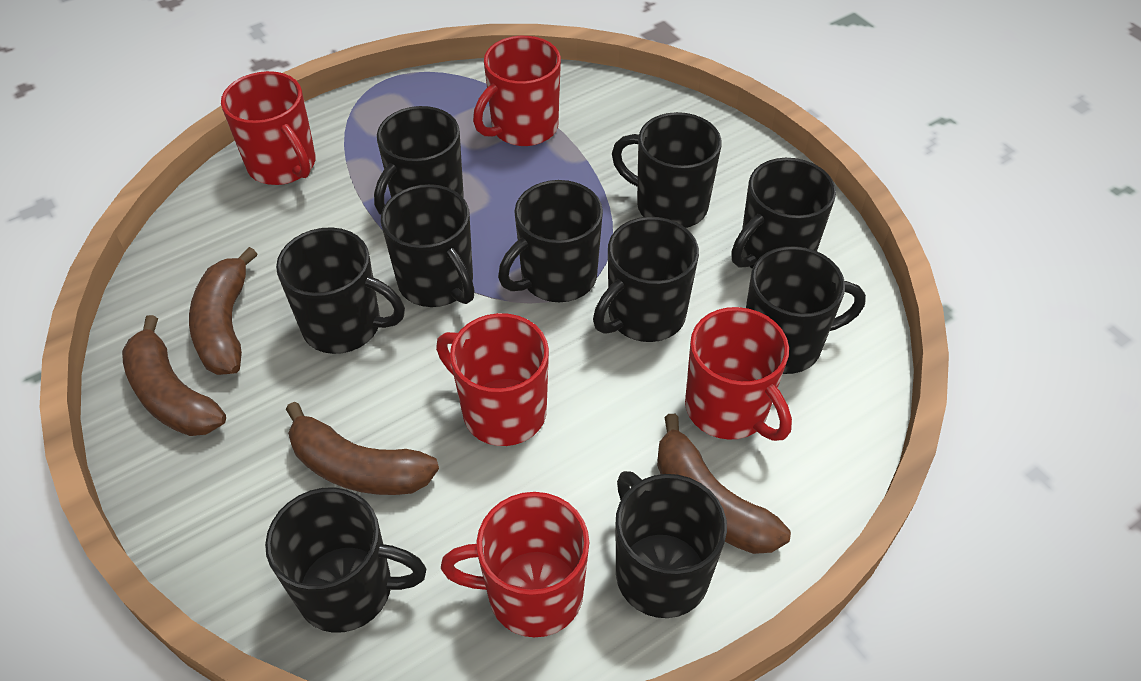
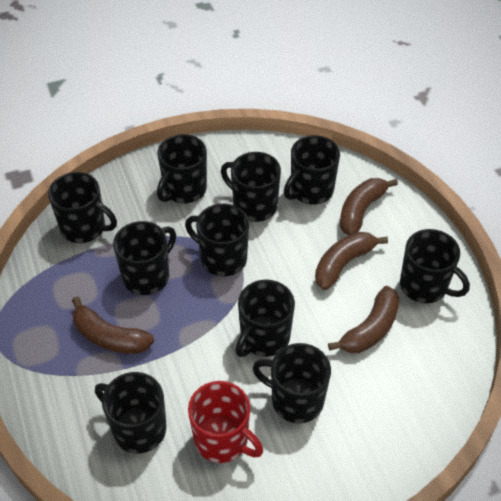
red mug: [221,71,316,185] [436,313,549,446] [441,492,589,637] [473,36,561,146] [685,307,792,441] = 5 -> [188,381,263,463] = 1

